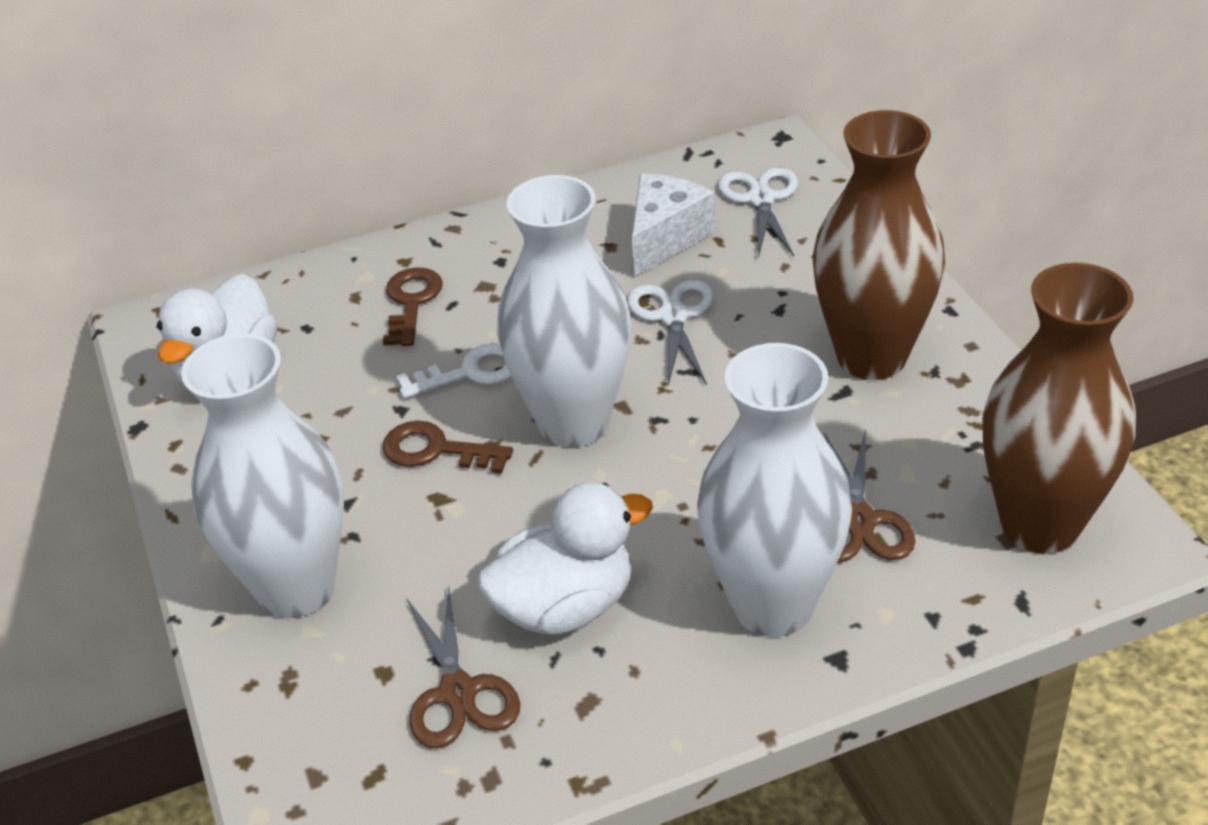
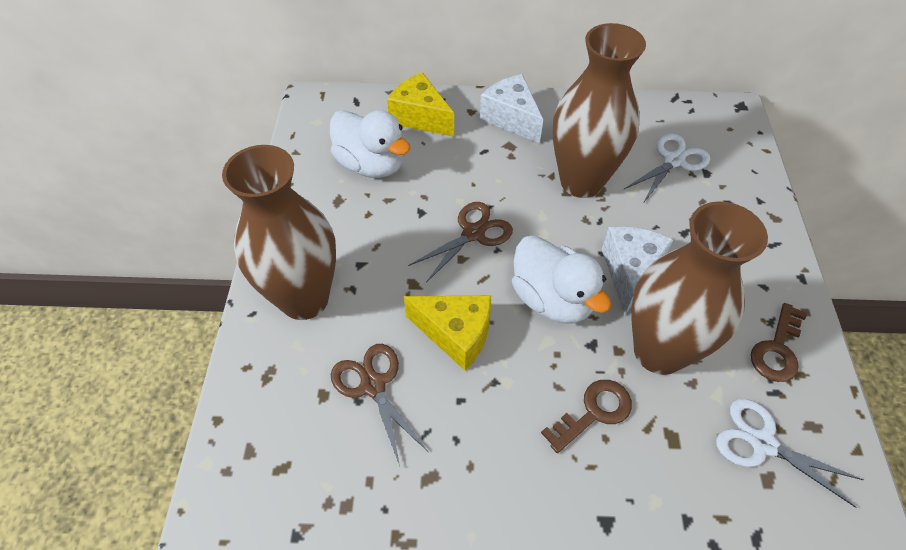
brown vase: [813,110,945,380] [982,263,1136,554] = 2 -> [222,145,336,320] [553,23,646,198] [631,201,768,375] = 3
white cheese: [632,173,715,277] = 1 -> [480,74,543,143] [602,226,673,315] = 2
white key: [396,343,512,399] = 1 -> none = 0
white vase: [181,333,344,618] [497,175,631,447] [697,343,852,637] = 3 -> none = 0
yellow cheese: none = 0 -> [387,72,454,137] [404,296,491,371] = 2

